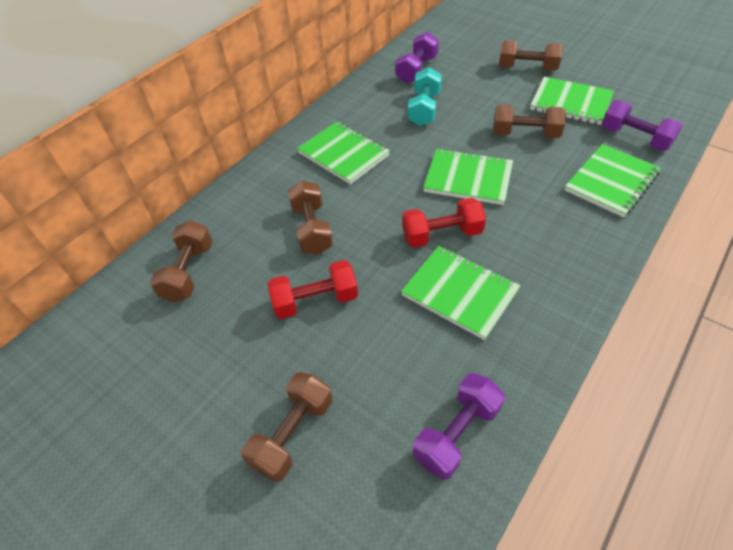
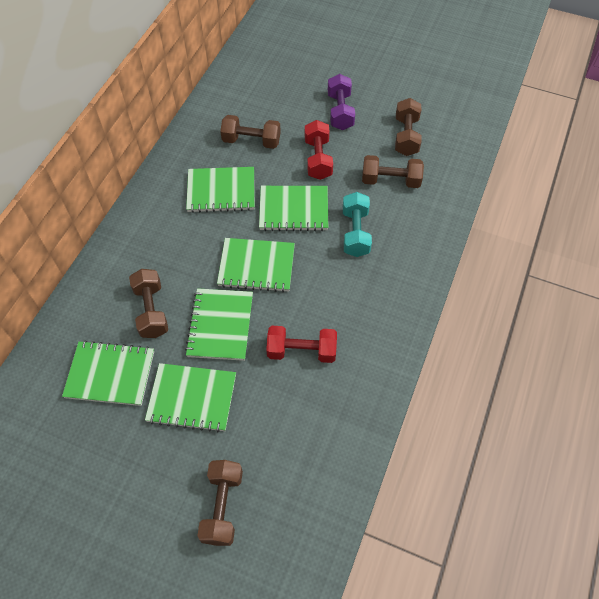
green notebook: [297,122,390,184] [401,246,521,340] [423,148,513,205] [530,77,614,125] [565,144,661,217] = 5 -> [62,340,154,406] [145,363,236,432] [185,288,253,361] [186,167,255,213] [217,238,295,292] [259,186,328,231] = 6
purple dumbbell: [395,32,439,84] [413,373,505,480] [601,100,683,151] = 3 -> [328,74,355,130] = 1

